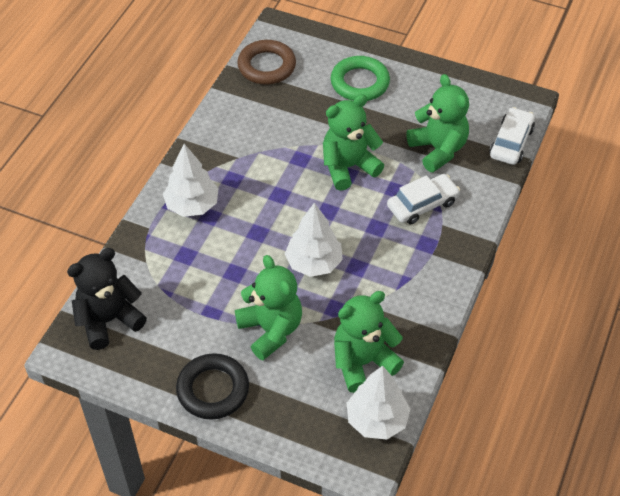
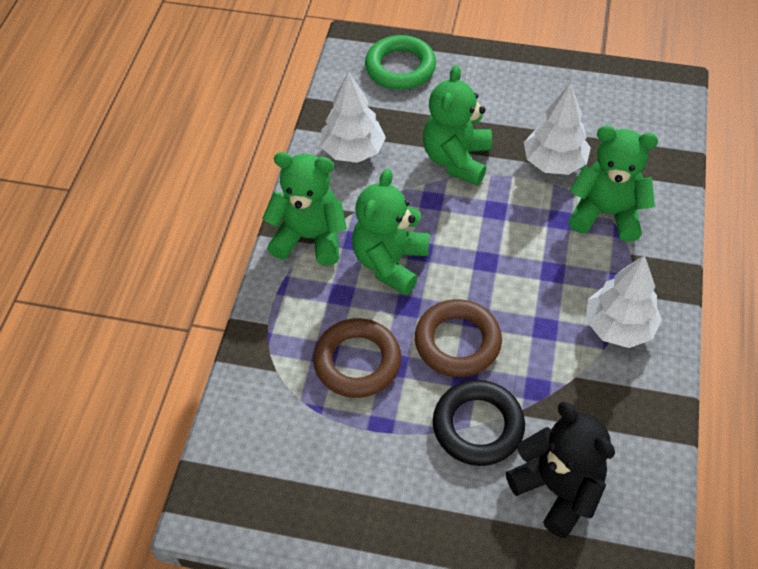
brown ring: [237,40,296,85] = 1 -> [313,318,401,398] [415,299,502,377] = 2
white car: [387,174,460,224] [489,107,535,165] = 2 -> none = 0

